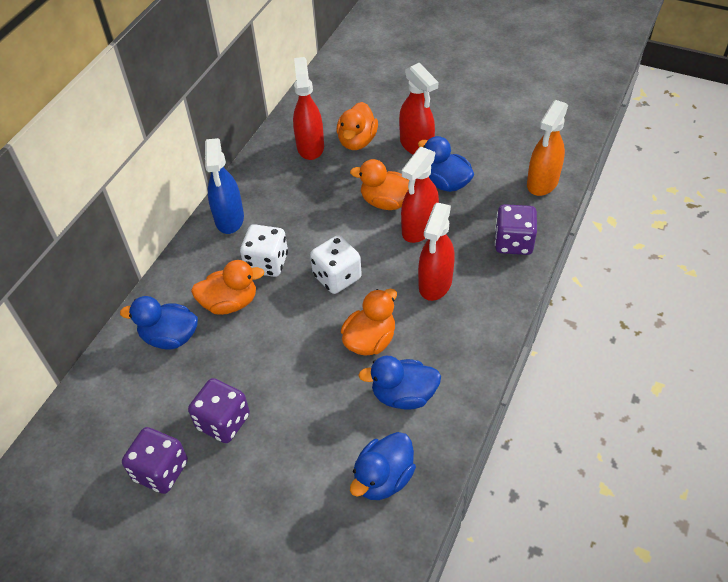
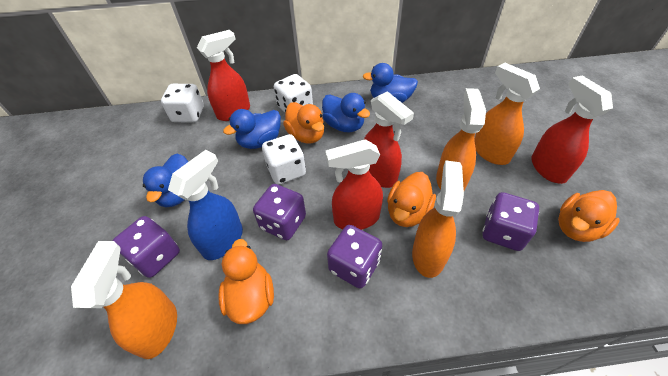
orange spray bottle: [527,100,568,196] = 1 -> [71,241,177,359] [412,160,464,278] [436,88,486,191] [474,63,540,165] = 4
purple dice: [122,427,188,494] [188,378,250,443] [495,204,537,255] = 3 -> [112,216,180,278] [253,184,306,240] [327,225,382,289] [483,192,539,251] = 4
white dice: [240,224,288,277] [310,235,362,294] = 2 -> [161,84,204,123] [262,134,306,184] [274,74,313,113] = 3

